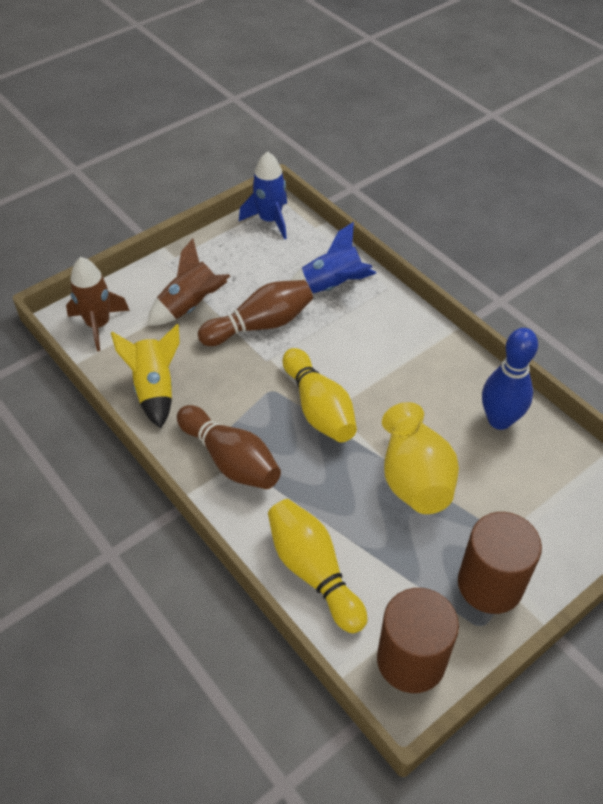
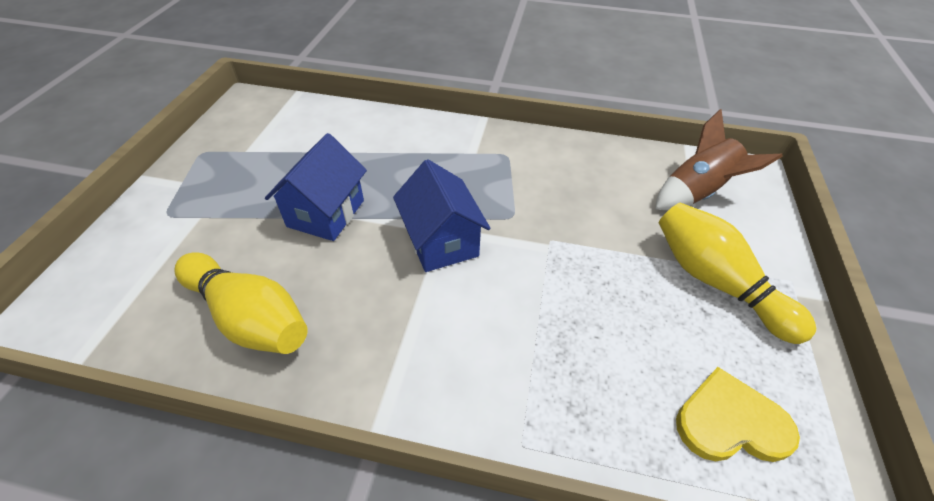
blue bowling pin: [482,328,538,430] = 1 -> none = 0
blue house: none = 0 -> [265,133,367,241] [393,159,491,272] = 2
blue rocket: [239,151,287,239] [290,222,377,294] = 2 -> none = 0
brown bowling pin: [177,405,281,489] [198,280,313,346] = 2 -> none = 0
brown cylinder: [377,588,459,693] [458,512,542,614] = 2 -> none = 0
brown rocket: [66,257,130,351] [147,239,230,325] = 2 -> [655,109,783,210] = 1
yellow heart: none = 0 -> [676,367,800,462] = 1
yellow rocket: [111,324,180,428] = 1 -> none = 0
yellow vase: [382,402,459,514] = 1 -> none = 0

